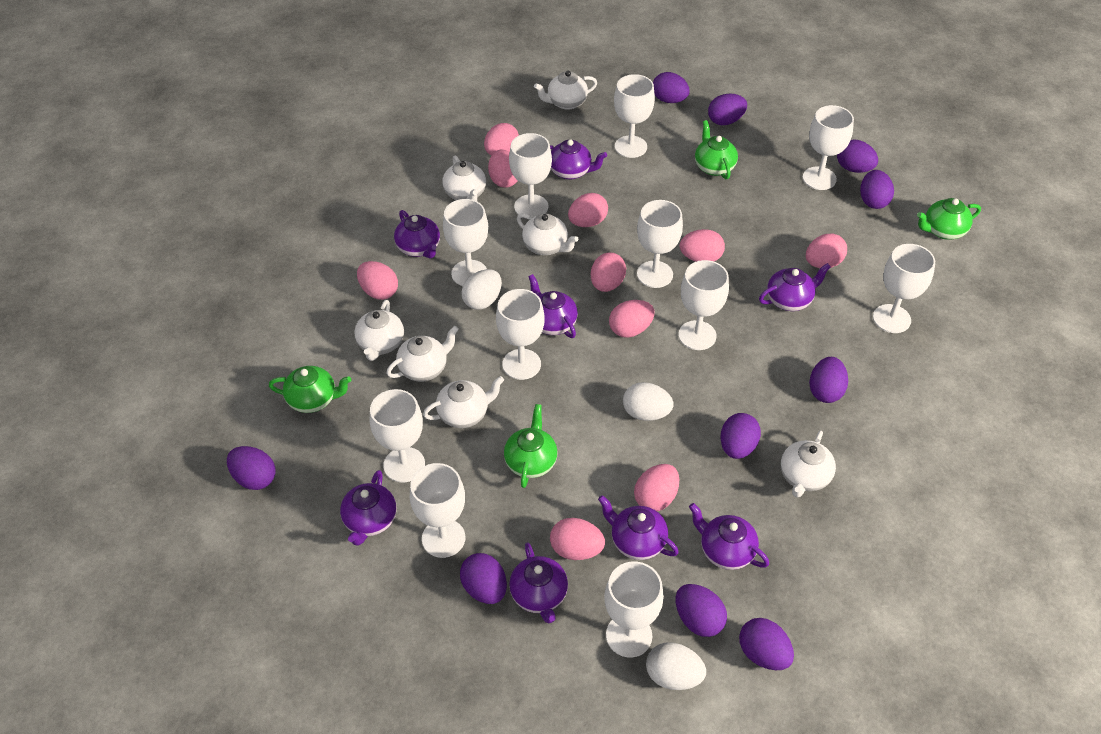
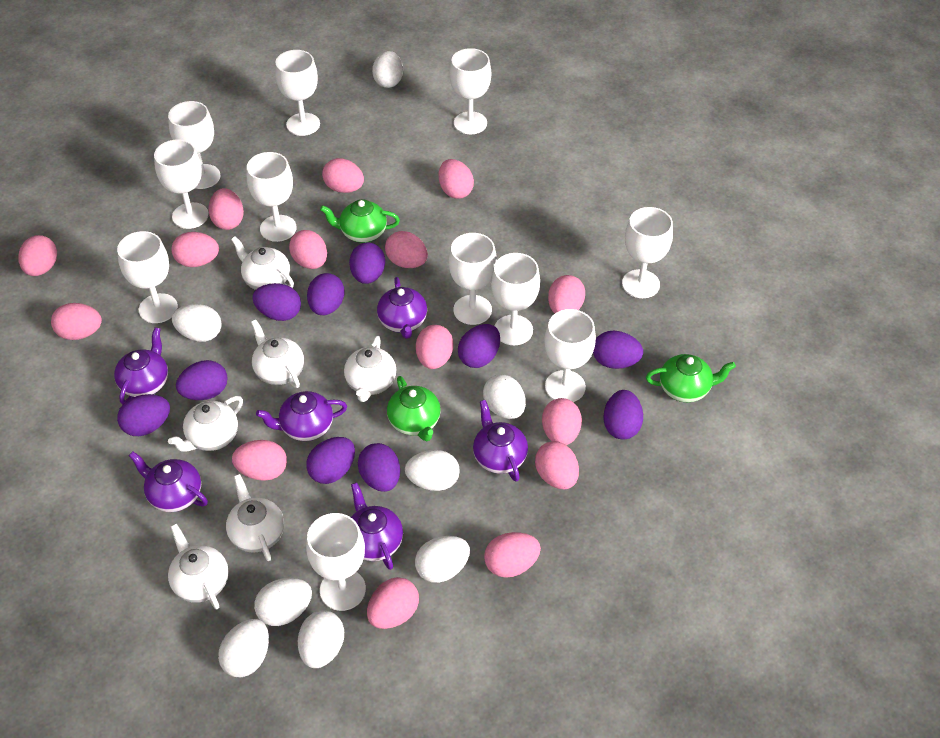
green teapot: [269,366,351,413] [504,404,558,488] [695,120,738,179] [917,198,981,240] = 4 -> [320,199,400,243] [387,376,441,441] [646,354,736,402] = 3
pink egg: [357,261,398,300] [484,123,519,155] [488,150,518,188] [550,518,605,560] [568,193,608,227] [591,252,626,292] [609,300,655,338] [634,464,679,511] [680,229,725,262] [806,233,847,268] = 10 -> [18,235,57,276] [51,303,102,340] [171,232,219,267] [208,188,244,230] [232,440,287,481] [289,230,327,269] [322,158,364,193] [367,577,419,629] [385,231,428,268] [416,325,454,369] [439,159,474,199] [484,532,541,578] [535,441,579,489] [542,398,582,445] [548,275,585,313] = 15
purple teapot: [340,470,397,546] [394,210,440,259] [509,543,568,624] [528,274,578,338] [550,139,607,180] [598,495,679,560] [689,503,769,570] [759,263,831,311] = 8 -> [114,327,168,405] [129,451,208,512] [256,391,347,441] [351,483,403,570] [377,277,427,339] [473,400,528,482] = 6
white egg: [461,269,502,310] [623,382,674,421] [646,642,706,690] = 3 -> [172,304,222,342] [218,619,269,677] [254,578,312,626] [298,610,344,668] [372,51,403,88] [405,450,460,491] [415,536,470,583] [483,374,526,419] = 8
white teapot: [354,300,404,361] [386,326,459,382] [423,376,504,428] [442,155,486,201] [517,213,578,255] [534,71,597,110] [781,430,836,498] = 7 -> [168,396,243,452] [168,524,229,609] [226,474,284,561] [231,237,294,290] [251,320,304,388] [344,336,396,402] = 6

